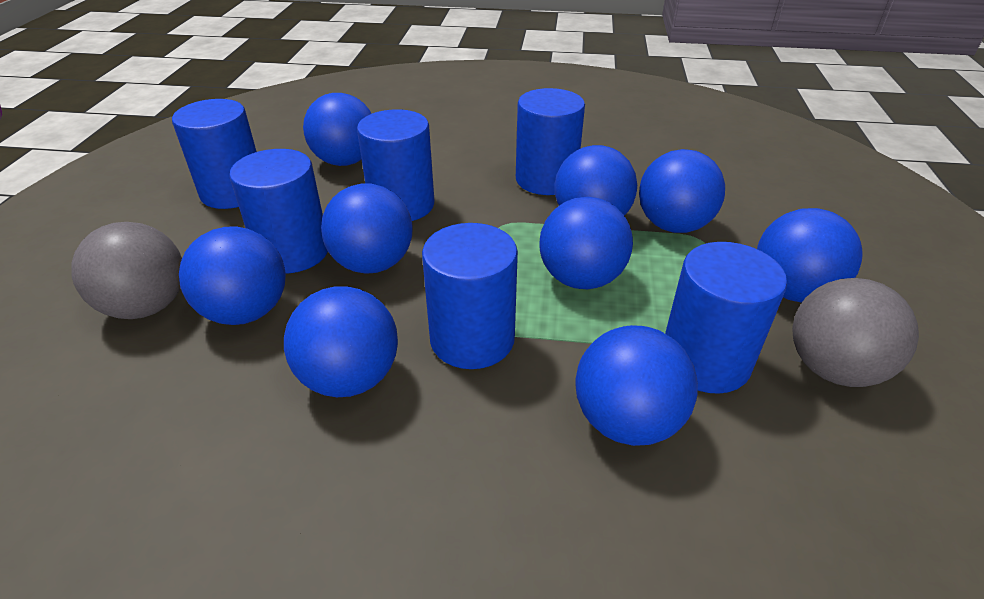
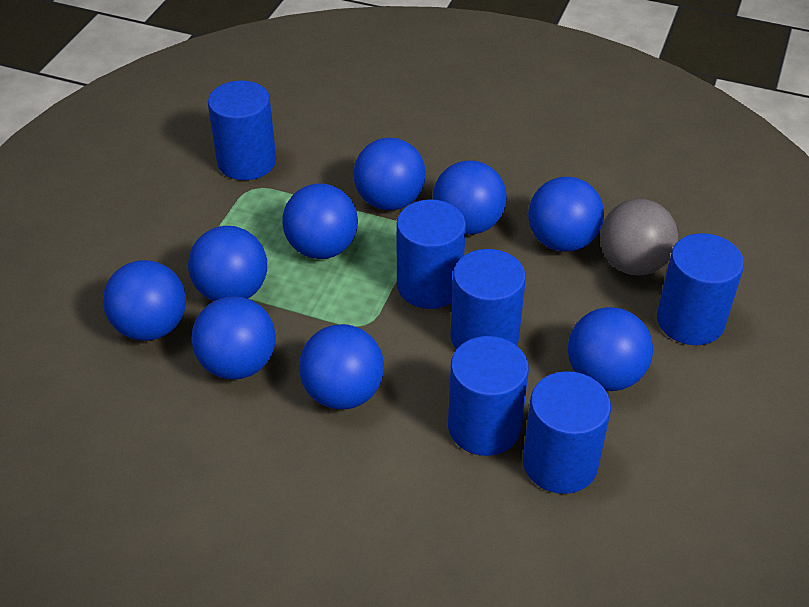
grey ball: [71,222,182,319] [792,278,919,387] = 2 -> [600,199,678,275] = 1

